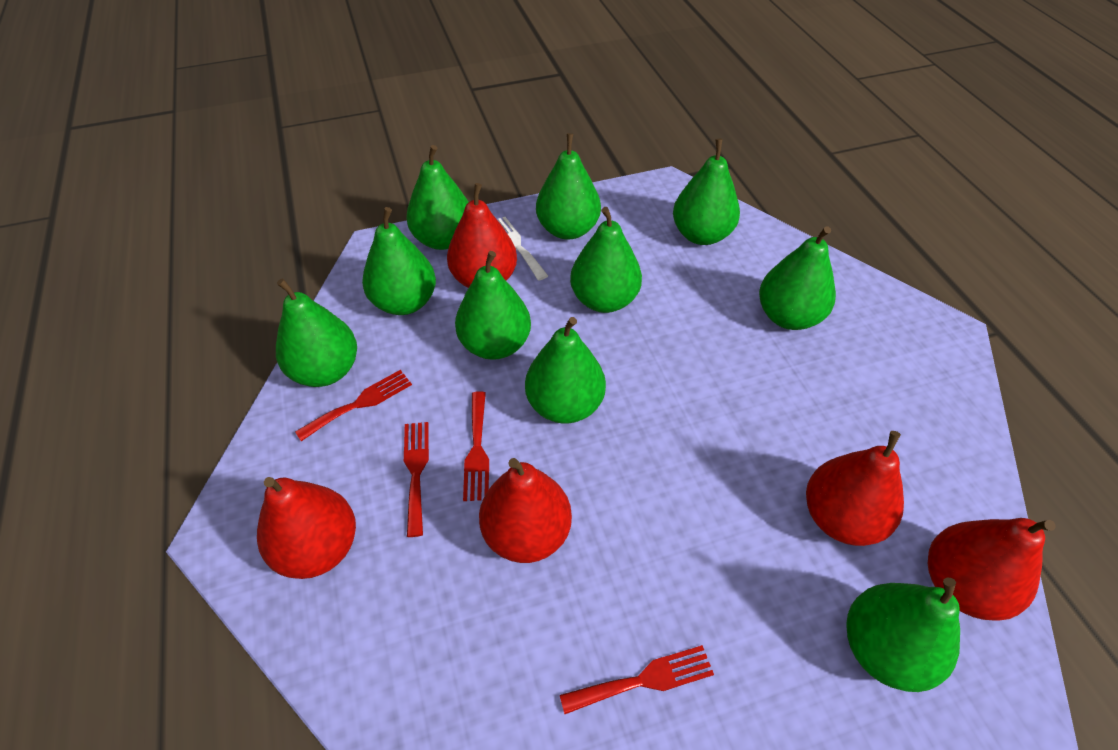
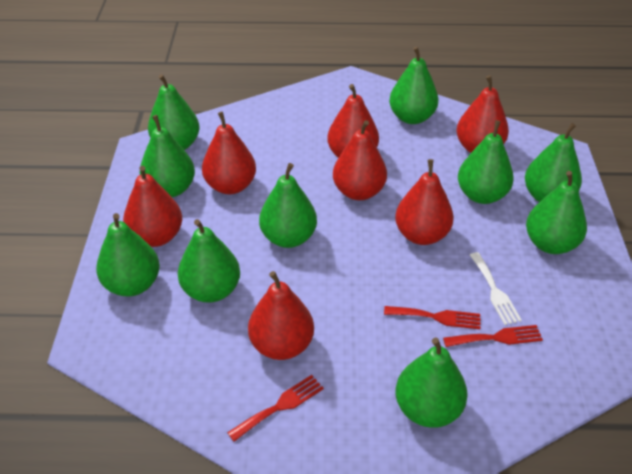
red fork: [295,370,412,441] [404,422,429,537] [463,391,489,501] [560,645,714,714] = 4 -> [227,375,324,442] [384,306,481,329] [443,325,543,347] = 3
red pear: [257,477,356,579] [447,183,517,288] [479,458,572,563] [806,431,904,546] [928,518,1056,620] = 5 -> [123,166,182,247] [202,112,256,194] [248,271,314,360] [327,84,379,158] [333,120,387,200] [395,159,454,245] [456,75,509,153] = 7

